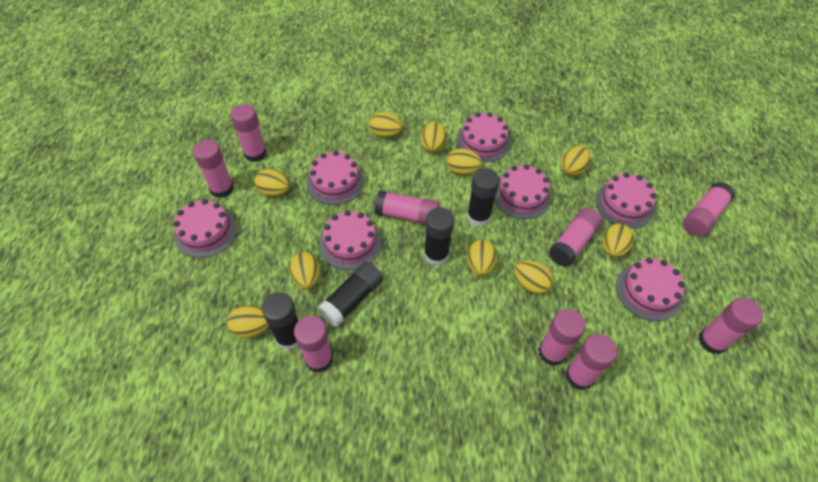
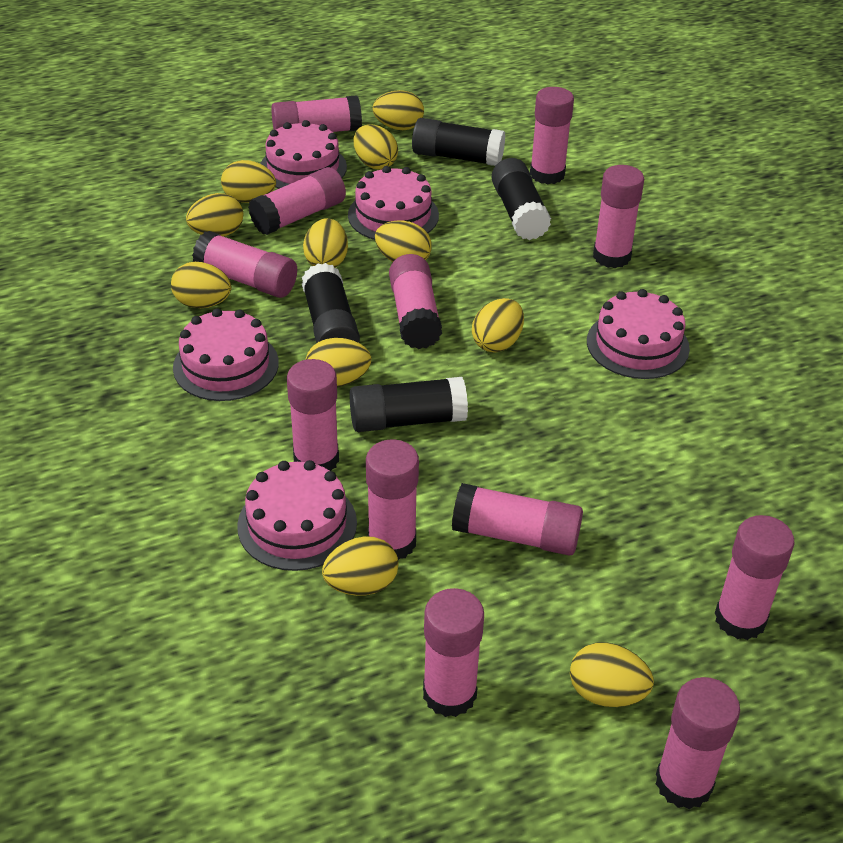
pink cake: [174,199,237,258] [307,151,364,205] [320,210,381,270] [457,112,511,162] [494,164,551,219] [595,172,657,228] [616,258,685,321] = 7 -> [173,308,279,401] [237,460,357,571] [260,120,347,189] [348,166,439,240] [587,289,690,379] = 5
pink glue stick: [193,140,234,198] [230,104,267,162] [294,315,333,373] [374,191,440,224] [538,309,585,366] [549,208,602,267] [565,334,617,390] [683,182,735,236] [698,298,763,354] = 9 -> [192,231,297,298] [248,167,346,235] [271,95,362,132] [287,359,339,471] [366,439,419,560] [389,254,442,349] [423,588,484,717] [452,483,583,556] [530,87,574,184] [593,165,644,268] [656,677,740,810] [715,515,794,640] = 12
yellow egg: [227,305,269,338] [254,169,290,197] [289,252,320,289] [369,112,402,138] [421,121,446,153] [447,148,482,175] [467,240,497,276] [514,260,553,294] [561,146,590,176] [603,224,634,257] = 10 -> [171,262,231,308] [186,193,243,237] [221,160,276,203] [303,218,348,268] [305,338,371,387] [322,536,398,596] [354,124,398,170] [372,90,424,130] [375,221,432,262] [472,298,524,352] [570,642,654,707] = 11

